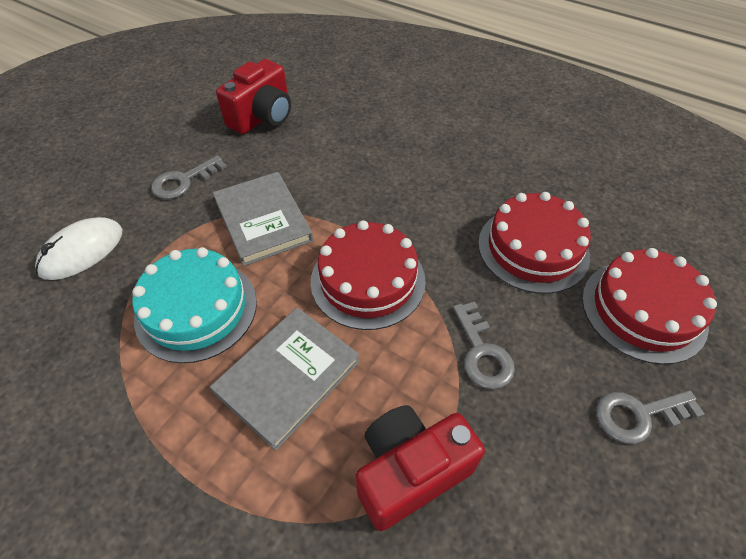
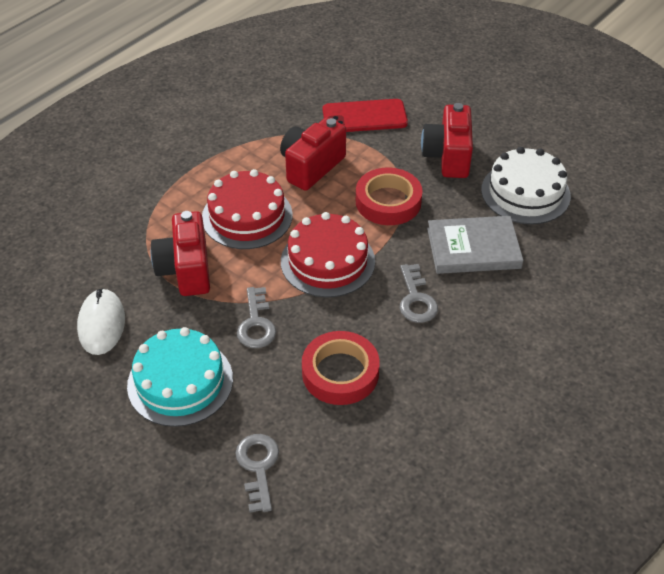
grey book: [210,307,360,451] [213,172,313,266] = 2 -> [427,216,524,274] = 1
red cake: [311,220,426,330] [478,192,591,294] [582,248,717,364] = 3 -> [202,169,293,249] [281,212,375,297] = 2
red camera: [216,59,291,134] [355,405,485,531] = 2 -> [151,211,210,296] [280,117,346,191] [421,103,473,178] = 3
red phone: none = 0 -> [323,99,408,132] = 1
red tape: none = 0 -> [302,331,380,405] [356,167,422,225] = 2
white cake: none = 0 -> [481,147,571,224] = 1

